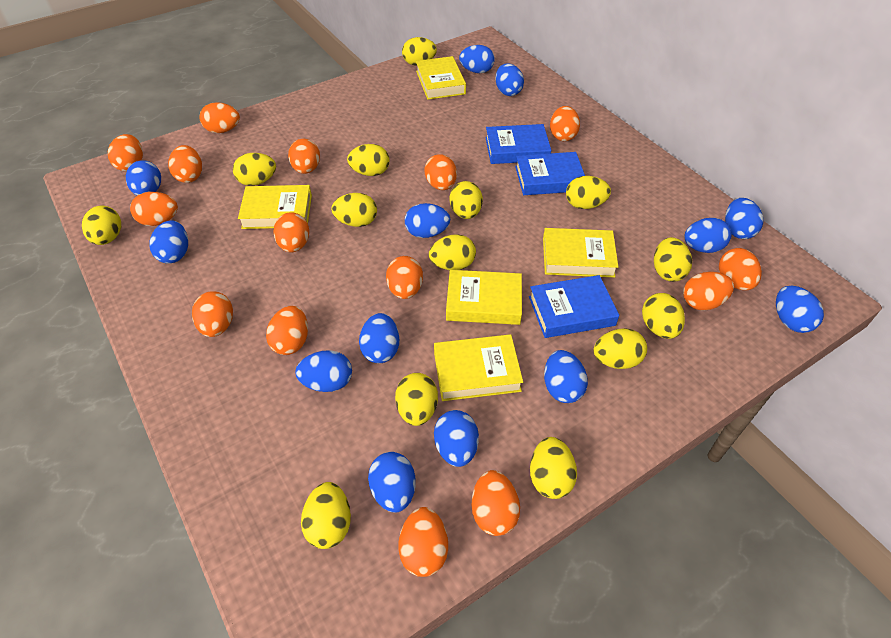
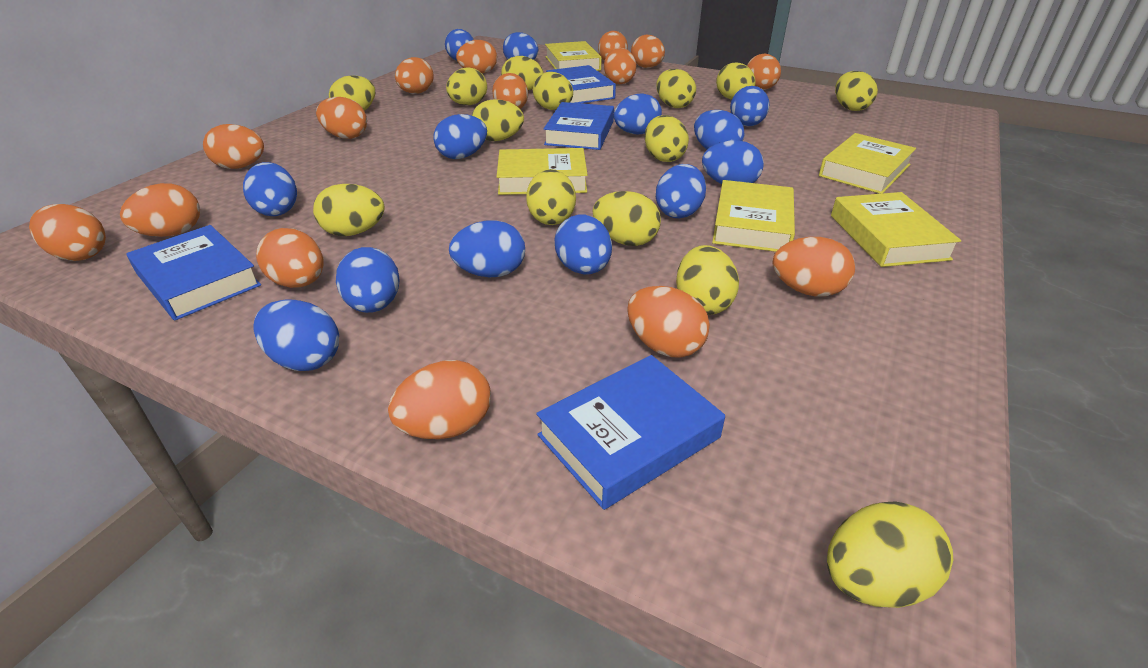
blue book: [485,124,551,164] [515,152,585,195] [529,275,619,338] = 3 -> [126,225,261,320] [536,355,725,510] [544,102,614,150] [546,65,616,103] = 4

